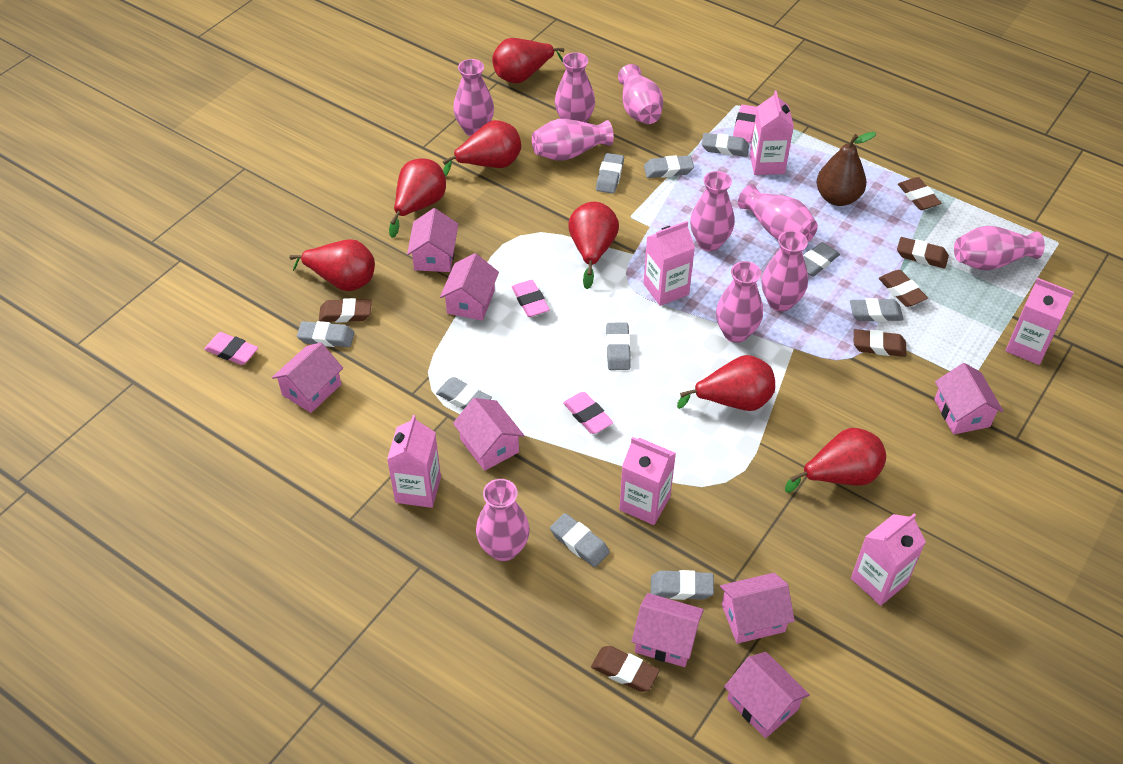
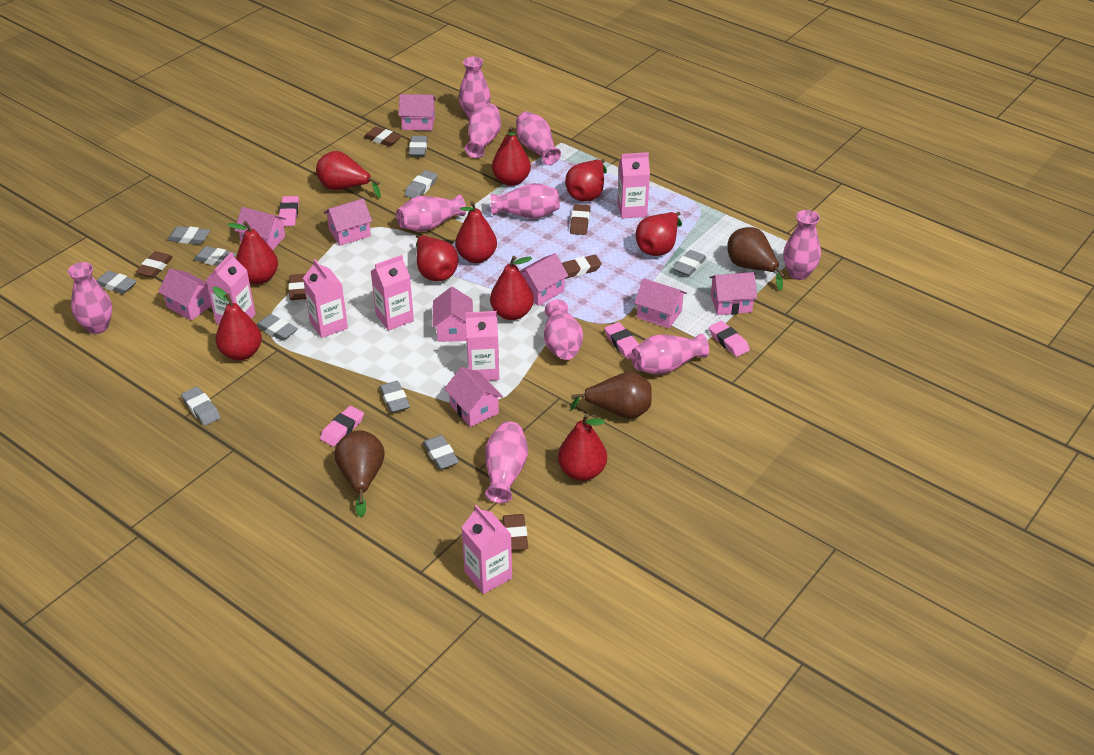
brown pear: [817,132,876,206] = 1 -> [335,430,384,517] [570,372,651,419] [727,227,785,291] = 3
pink house: [272,343,343,413] [407,208,458,272] [440,253,499,321] [453,398,524,471] [631,593,704,667] [720,573,795,644] [724,652,810,738] [934,363,1004,434] = 8 -> [158,268,212,320] [235,207,286,250] [324,198,372,246] [399,94,436,131] [432,287,473,342] [444,367,503,427] [520,253,569,306] [634,278,687,329] [709,272,757,315] = 9
red pear: [289,239,375,291] [389,158,446,238] [442,120,521,177] [492,38,565,83] [568,202,619,289] [677,355,775,411] [785,428,886,493] = 7 -> [213,287,262,360] [227,221,278,284] [316,151,381,198] [416,234,458,281] [455,201,497,263] [490,256,534,320] [492,126,531,186] [558,414,607,481] [565,159,607,202] [636,212,682,256] = 10

